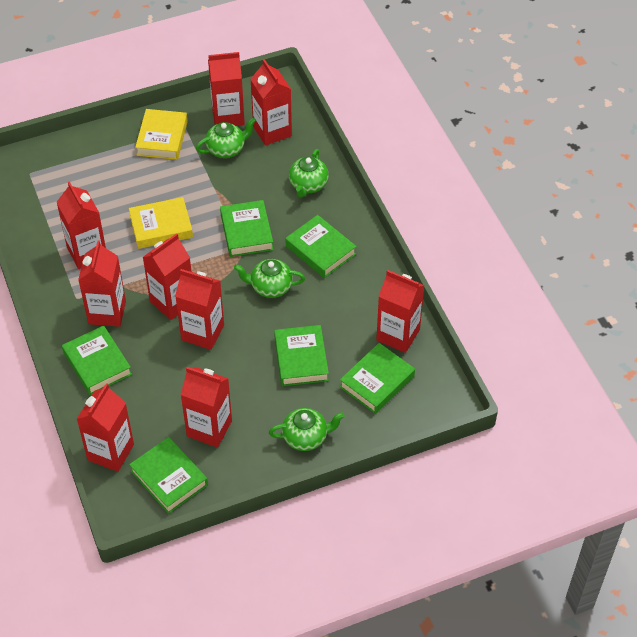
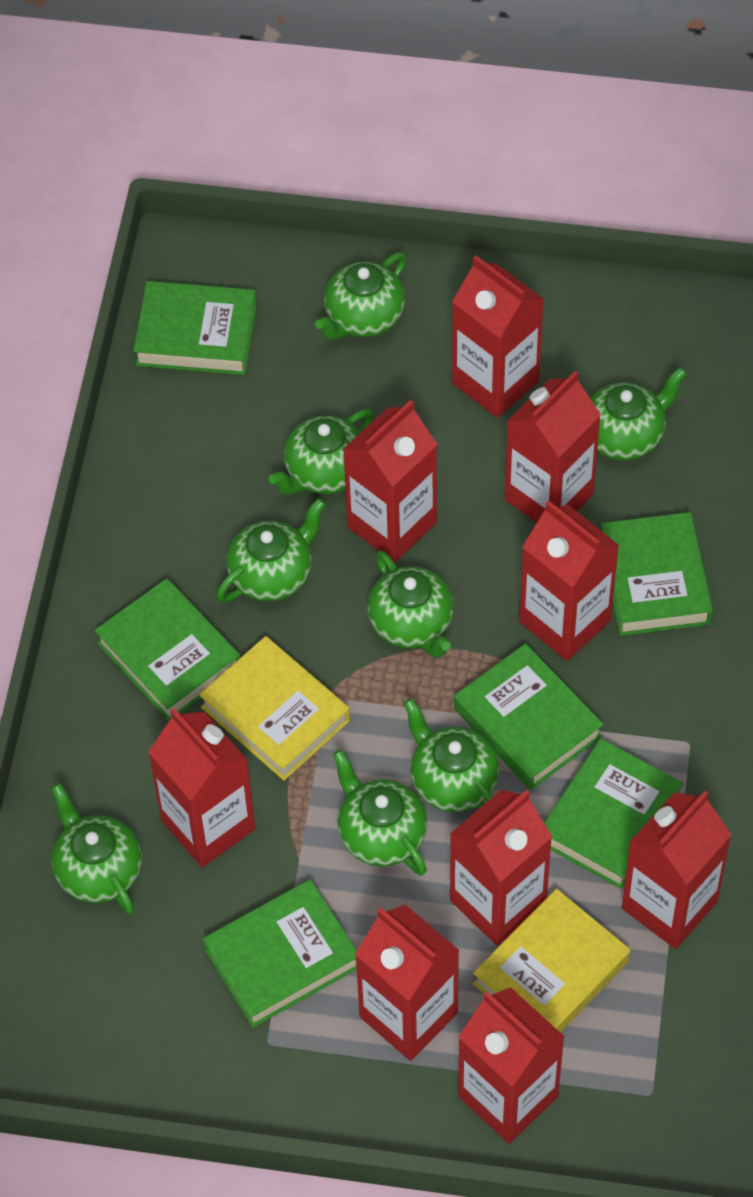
green teapot: [196,117,256,158] [234,259,305,298] [269,408,345,451] [289,149,329,197] = 4 -> [51,783,142,915] [217,498,326,602] [269,409,374,494] [315,252,407,340] [333,750,427,875] [367,550,454,658] [404,698,499,813] [590,367,687,460] = 8

